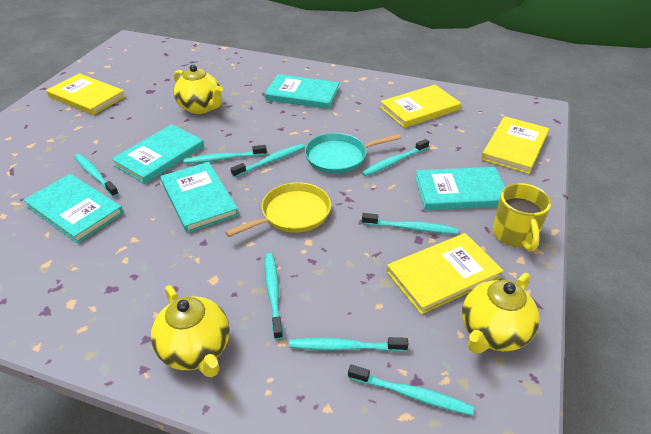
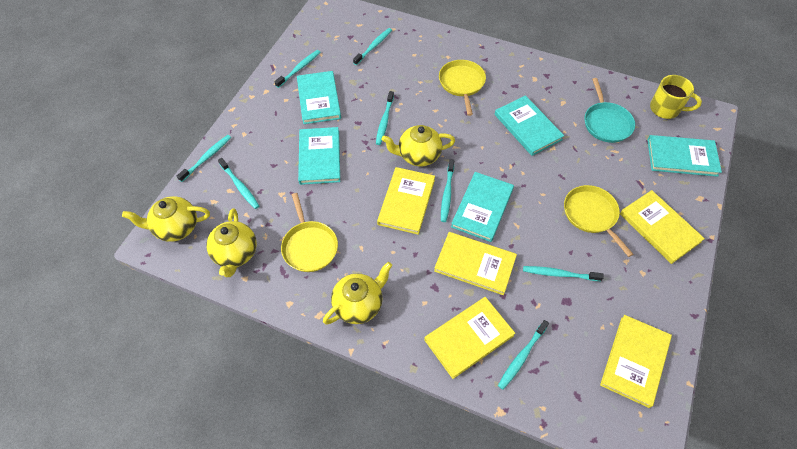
yellow book: [46,73,126,115] [380,85,461,128] [387,233,504,314] [481,116,549,174] = 4 -> [377,167,435,235] [424,297,515,379] [434,232,517,295] [600,315,672,408] [620,190,705,264] = 5
yellow pan: [225,182,331,237] = 1 -> [281,193,338,272] [439,60,486,116] [564,185,633,257] = 3
yellow teapot: [151,285,230,377] [174,65,223,114] [462,273,540,353] = 3 -> [122,196,210,242] [207,208,257,277] [323,262,392,325] [382,125,455,166] = 4

